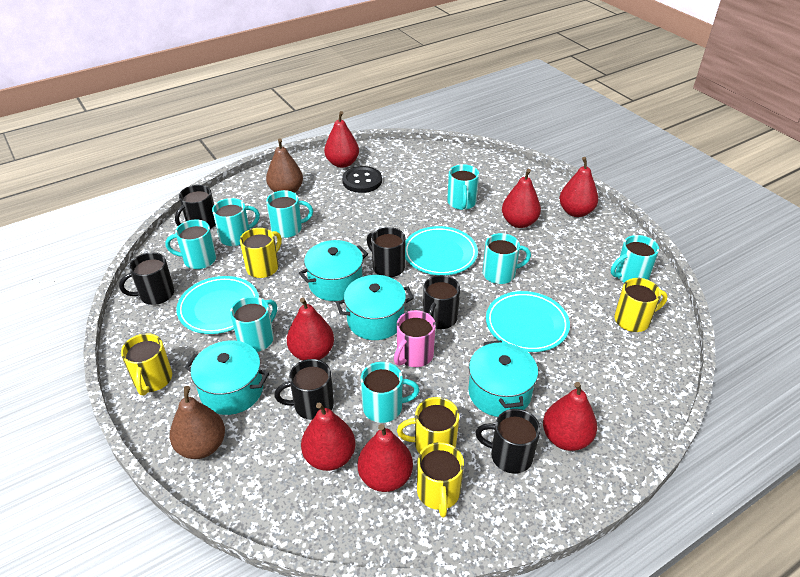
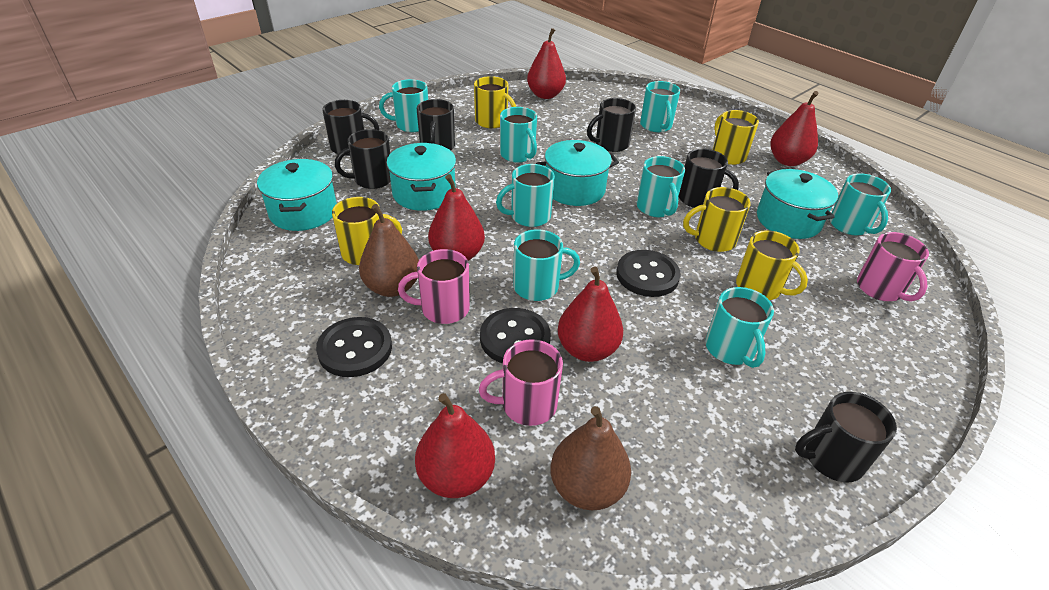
black button: [342,166,382,193] = 1 -> [316,317,392,377] [480,308,551,364] [616,250,681,297] = 3
pink mug: [394,310,436,367] = 1 -> [398,249,470,324] [479,339,563,426] [857,232,929,302] = 3
red pear: [287,297,334,361] [301,402,355,471] [324,111,359,168] [358,424,413,492] [502,169,541,228] [543,382,597,451] [559,157,598,217] = 7 -> [415,393,495,498] [428,174,485,261] [527,28,566,99] [557,267,623,362] [770,91,819,166] = 5
turquoise plate: [176,276,259,334] [405,226,478,275] [486,291,570,352] = 3 -> none = 0

